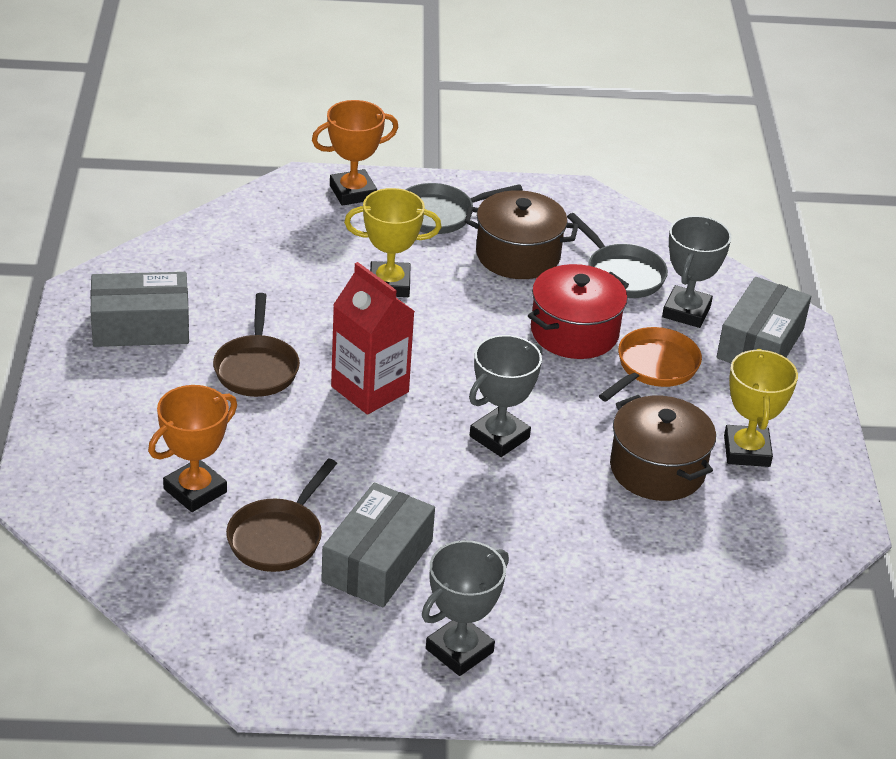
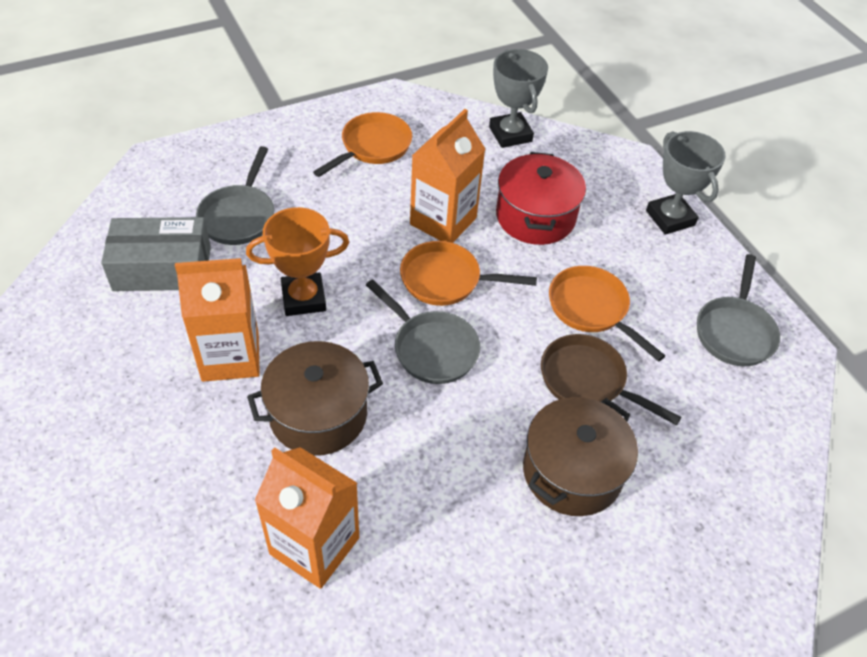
brown pan: [213,293,300,397] [226,459,337,572] = 2 -> [541,334,682,426] = 1
grey box: [90,272,189,347] [321,483,435,608] [717,277,811,363] = 3 -> [101,217,211,291] = 1
grey pan: [405,183,523,234] [567,213,668,298] = 2 -> [196,146,274,245] [366,279,480,384] [697,254,780,366] = 3
grey trophy: [422,540,509,676] [469,335,542,457] [662,216,731,328] = 3 -> [489,49,548,148] [646,131,726,235] = 2
orange carton: none = 0 -> [175,258,260,382] [254,447,359,589] [410,109,485,243] = 3
orange pan: [599,327,702,401] = 1 -> [313,112,412,177] [400,241,537,306] [549,266,665,362] = 3
orange trophy: [148,385,237,512] [312,100,399,206] = 2 -> [246,207,349,316] = 1
red carton: [331,262,415,415] = 1 -> none = 0
yellow trophy: [344,188,441,297] [724,349,798,467] = 2 -> none = 0

